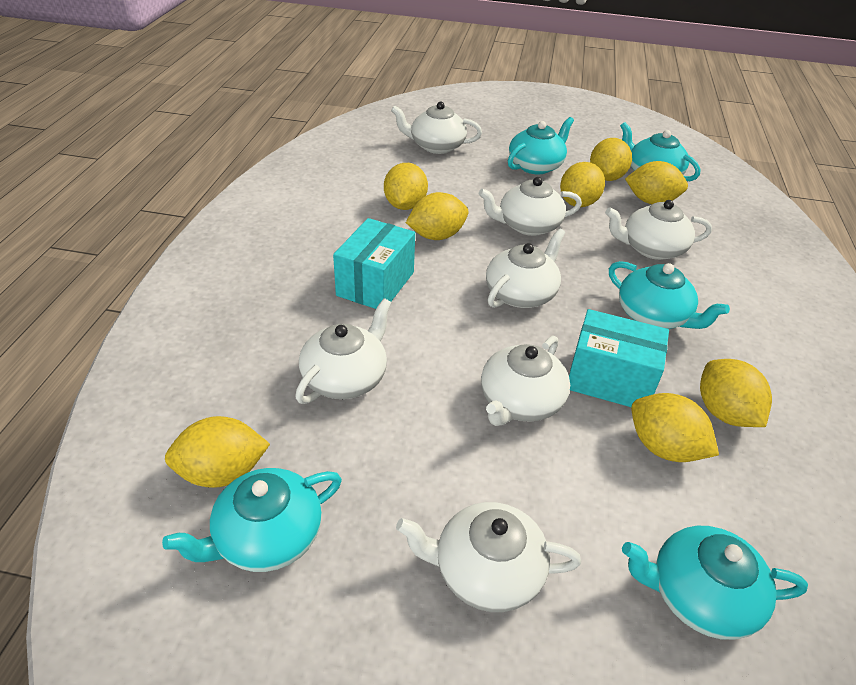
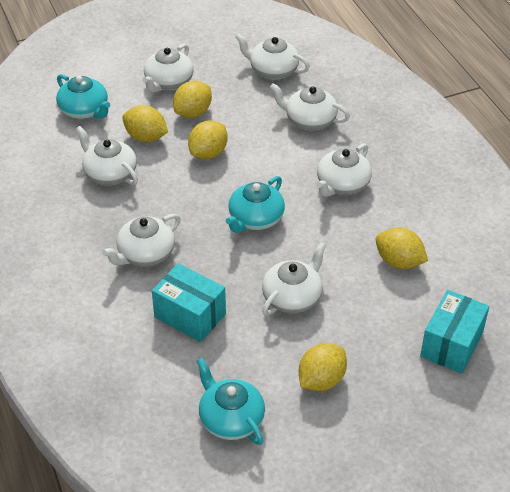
turquoise teapot: [162,468,342,572] [508,117,574,175] [609,261,730,329] [620,122,700,181] [622,526,808,640] = 5 -> [56,74,110,119] [196,358,265,445] [226,176,285,233] = 3
yellow lemon: [165,416,270,488] [384,163,428,210] [406,192,468,240] [560,162,605,207] [590,138,632,181] [625,161,688,204] [631,393,719,462] [700,359,772,427] = 8 -> [122,105,168,142] [173,81,212,118] [188,120,228,159] [299,343,347,391] [375,228,428,269] = 5

